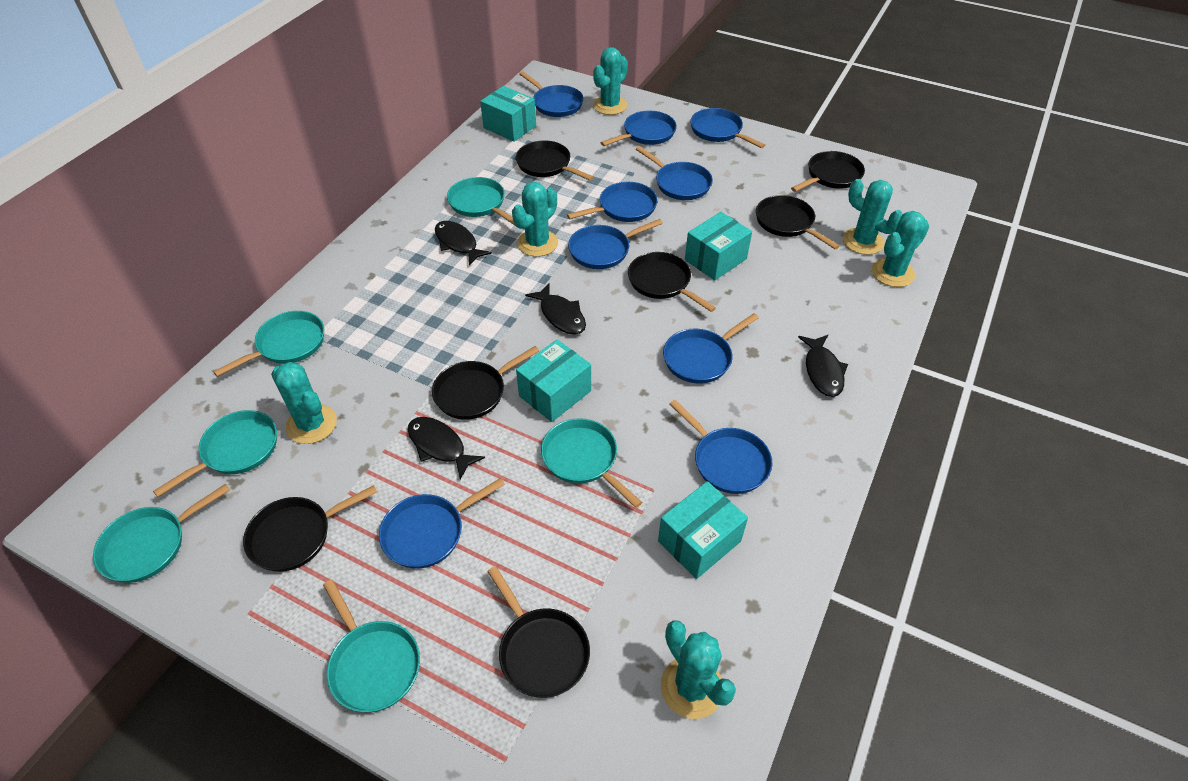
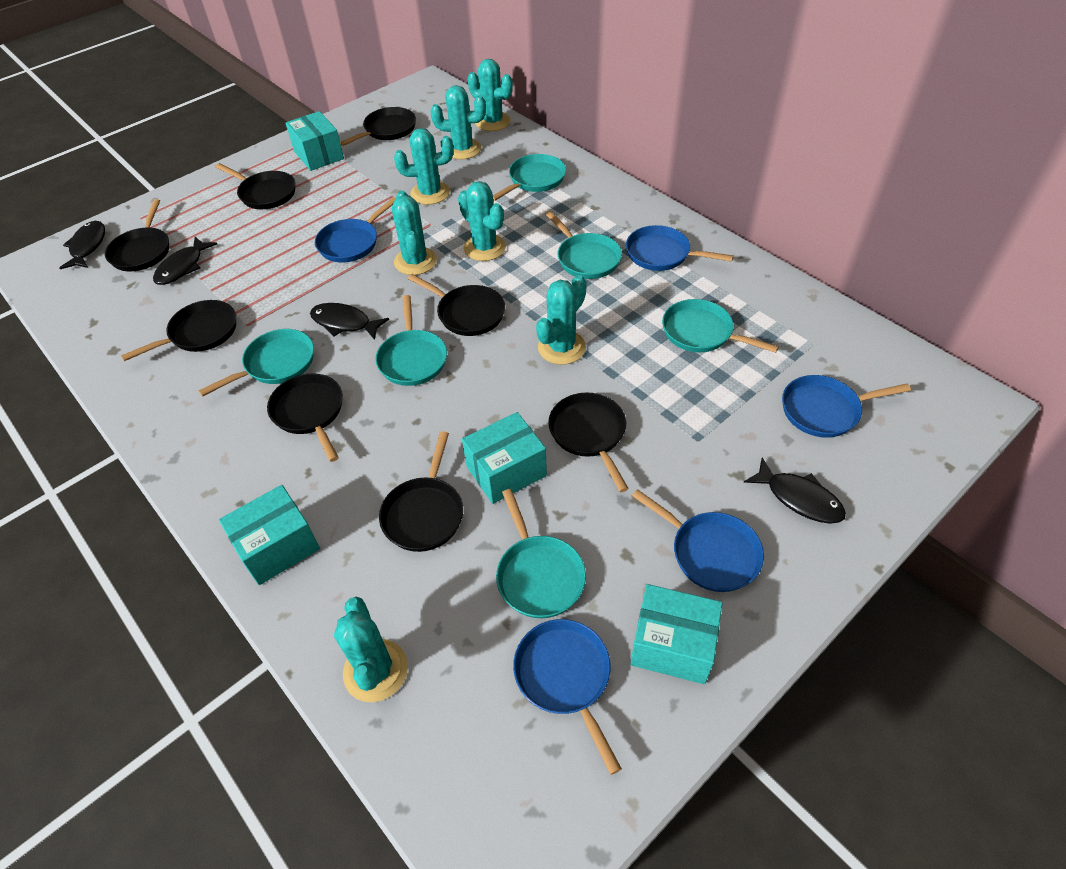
black pan: [243,485,377,572] [432,346,539,420] [487,566,590,698] [516,140,594,181] [628,252,716,312] [756,195,840,249] [791,151,865,192] = 7 -> [105,199,169,271] [121,300,236,361] [216,163,295,209] [267,373,343,462] [340,107,416,146] [379,431,463,552] [408,274,505,336] [548,393,629,492] = 8
blue pan: [379,478,505,569] [519,71,584,117] [567,182,658,222] [568,219,663,269] [601,111,677,146] [636,146,713,200] [663,313,759,384] [669,400,772,494] [690,108,765,148] = 9 -> [315,197,396,262] [513,619,622,775] [626,225,733,271] [632,489,764,592] [782,375,911,438] = 5
turquoise cactus: [271,362,337,444] [512,182,558,257] [593,47,628,115] [661,620,736,719] [843,179,903,255] [872,211,929,287] = 6 -> [334,597,408,702] [392,191,437,275] [394,128,454,205] [430,85,486,160] [458,181,506,261] [468,59,513,131] [536,275,587,365] = 7

